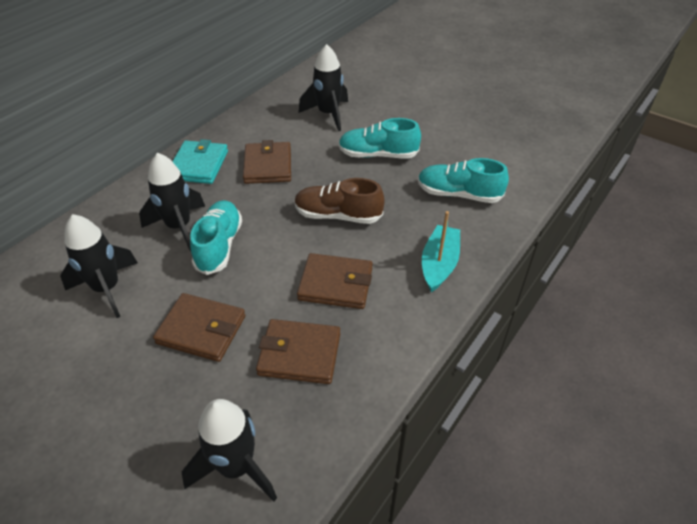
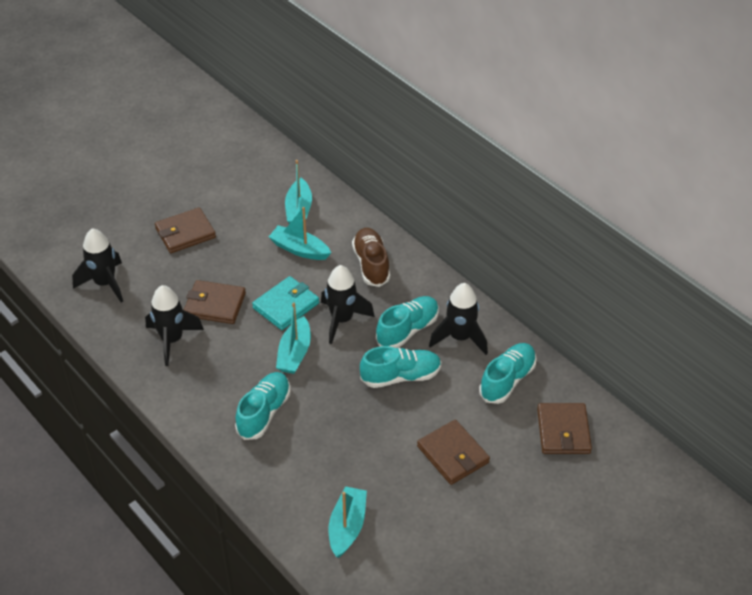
turquoise boat: [422,211,460,292] = 1 -> [269,207,331,260] [276,303,311,374] [285,160,312,224] [329,486,367,558] = 4
turquoise shoe: [190,200,242,275] [338,118,421,158] [418,158,509,203] = 3 -> [235,372,290,440] [360,346,441,388] [376,296,439,348] [479,343,536,404] = 4

